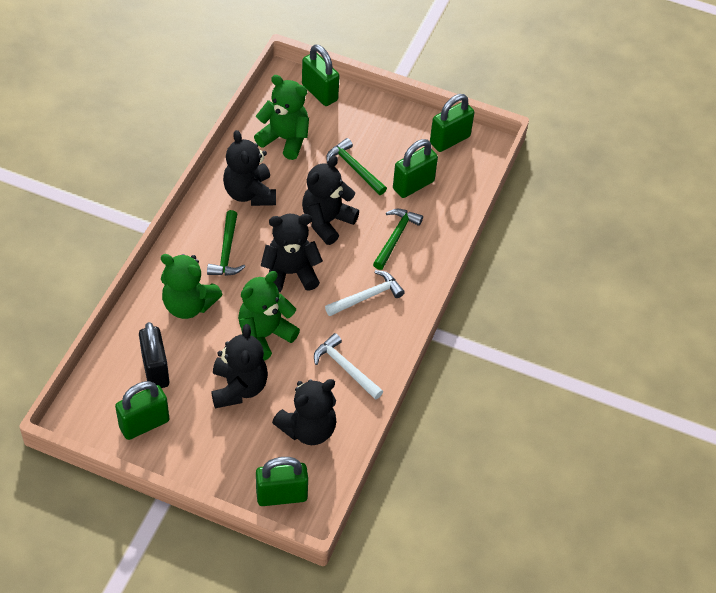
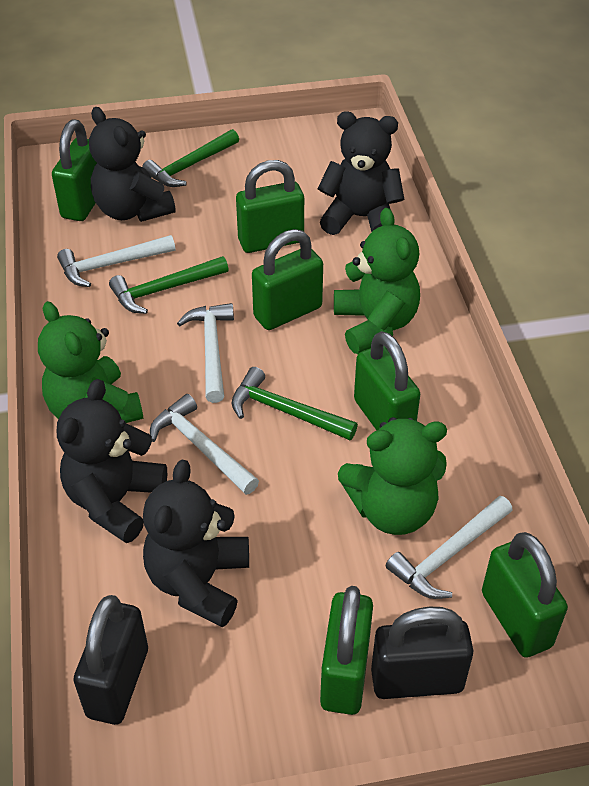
black padlock: [139,322,169,388] = 1 -> [73,595,148,725] [371,607,473,699] = 2
black teddy bear: [211,324,268,408] [223,130,276,206] [261,214,323,292] [272,379,336,445] [302,156,359,245] = 5 -> [57,379,167,543] [89,107,176,222] [143,460,249,627] [318,112,404,235] = 4
green padlock: [115,381,169,440] [256,457,308,506] [302,44,340,106] [393,139,438,198] [430,94,475,152] = 5 -> [52,120,97,221] [236,160,304,253] [252,229,323,330] [320,586,373,715] [354,331,420,430] [482,532,568,658] = 6
white hammer: [314,333,383,400] [325,270,405,316] = 2 -> [57,235,175,287] [150,394,259,495] [177,303,234,403] [386,496,513,599] = 4

